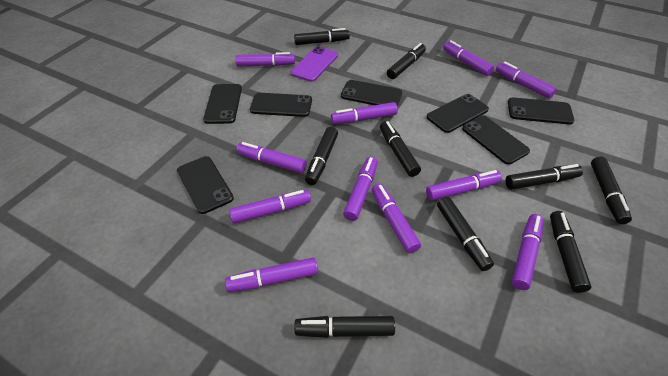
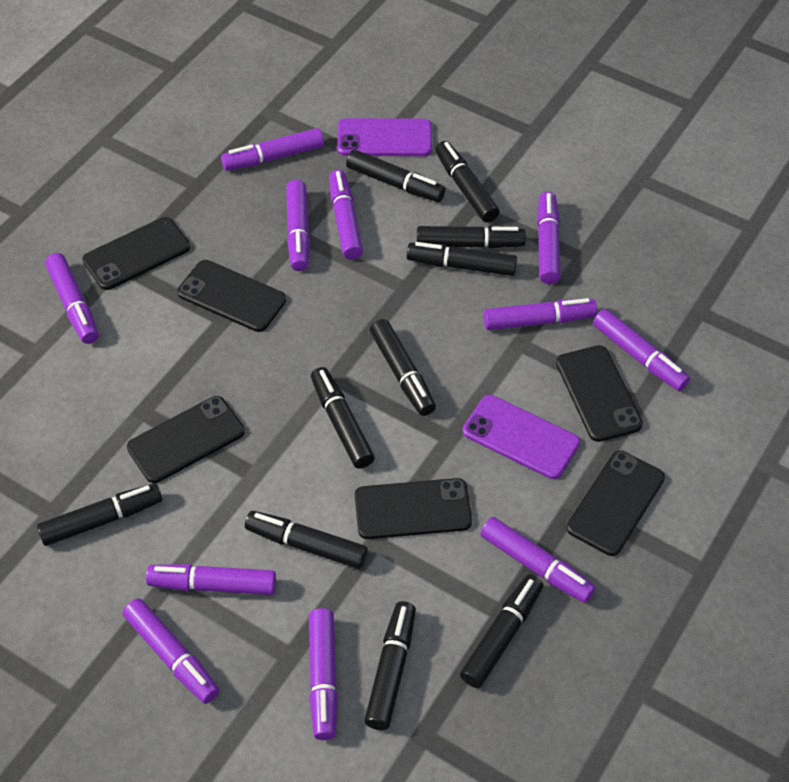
black marker: [294,28,350,45] [294,316,395,338] [305,127,338,185] [380,121,421,177] [387,43,426,79] [437,197,494,271] [505,164,583,190] [550,211,591,293] [591,157,632,224] = 9 -> [37,483,162,546] [245,511,368,569] [311,367,375,468] [346,149,446,202] [364,601,416,730] [370,319,436,416] [407,242,517,276] [417,226,526,249] [435,141,500,222] [460,574,543,688] = 10
black phone: [177,156,234,214] [203,84,242,124] [250,93,312,117] [341,80,402,107] [427,94,489,133] [462,116,530,165] [508,97,574,125] = 7 -> [82,217,190,290] [127,396,245,483] [177,260,286,332] [355,478,472,539] [556,345,643,442] [567,450,665,556] = 6
purple phone: [291,46,338,82] = 1 -> [337,118,432,156] [463,395,580,479] = 2

